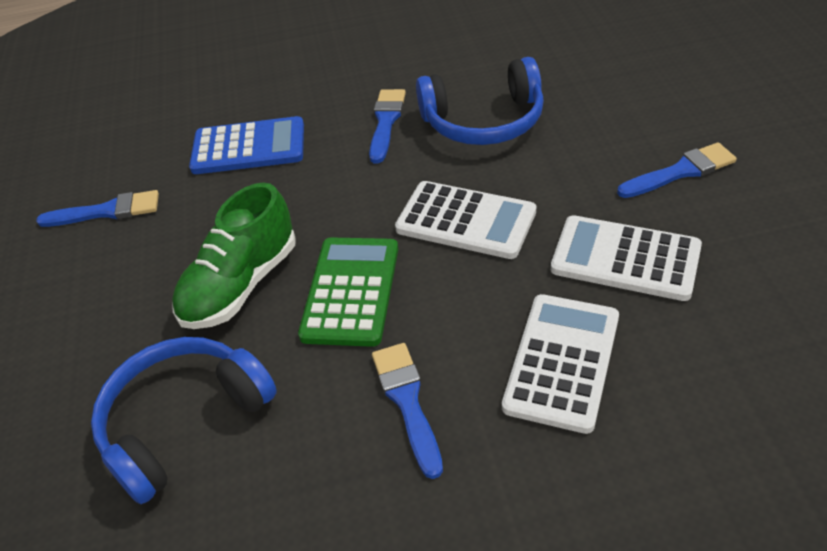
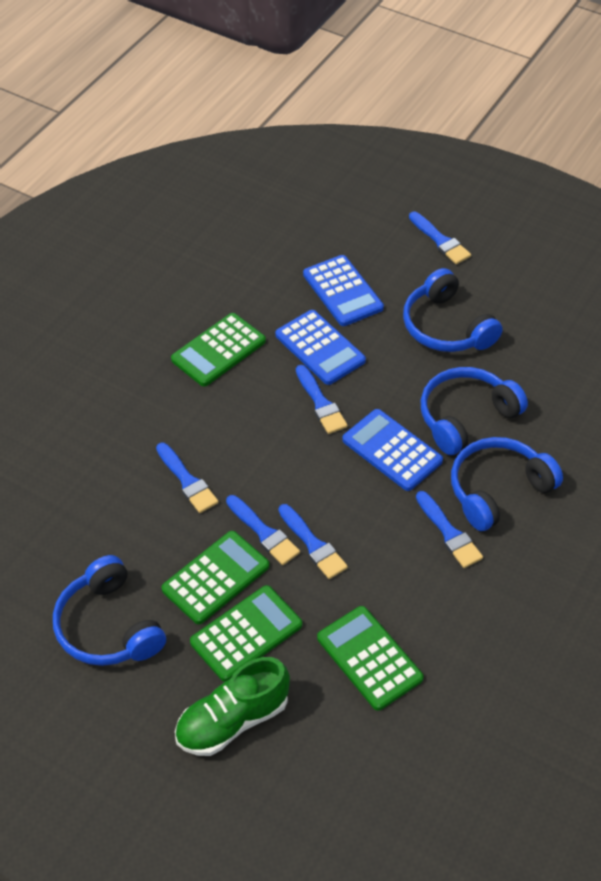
blue brush: [36,190,159,227] [369,89,406,163] [372,343,443,479] [617,142,737,198] = 4 -> [156,443,219,513] [226,495,300,565] [279,504,348,579] [296,365,348,434] [409,212,471,264] [416,491,483,568] = 6
blue calculator: [189,116,304,174] = 1 -> [275,310,366,385] [303,255,384,326] [342,409,443,491] = 3
blue headphones: [91,337,277,504] [416,57,544,145] = 2 -> [53,555,166,666] [403,268,503,352] [420,367,528,455] [451,437,563,531] = 4
green calculator: [298,237,398,347] = 1 -> [162,531,269,624] [171,313,266,387] [190,585,302,682] [317,606,424,711] = 4
white calculator: [395,181,536,259] [502,294,619,434] [551,215,702,301] = 3 -> none = 0

